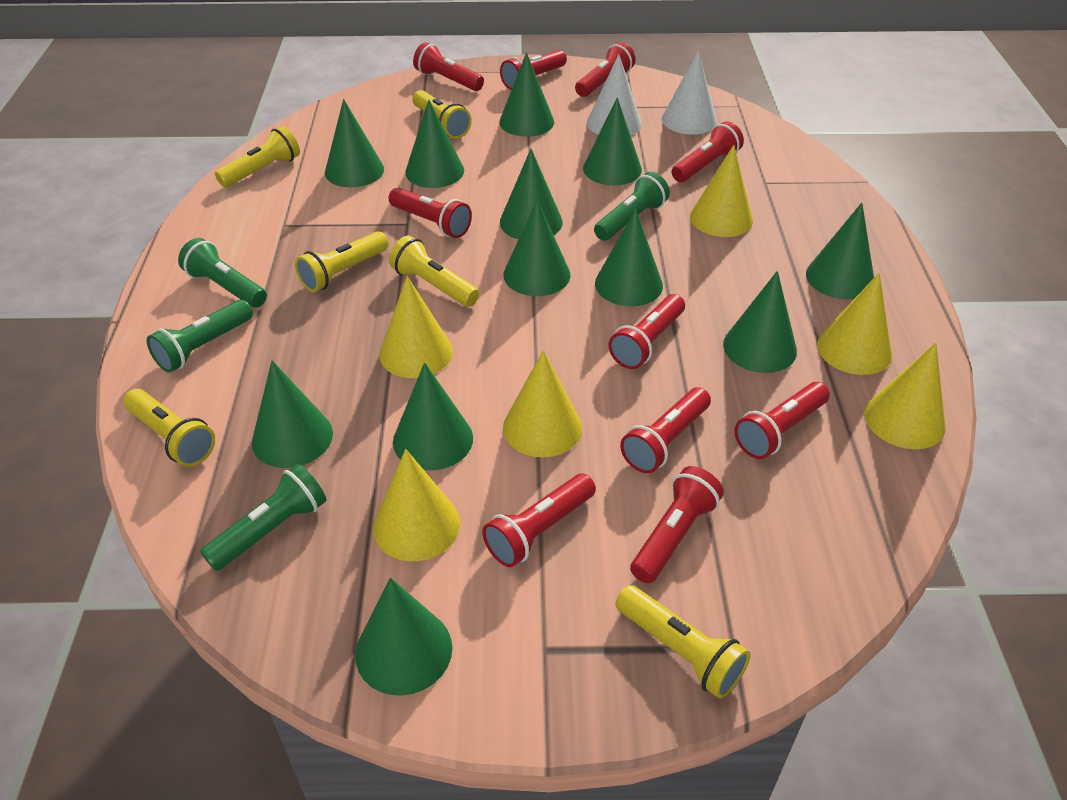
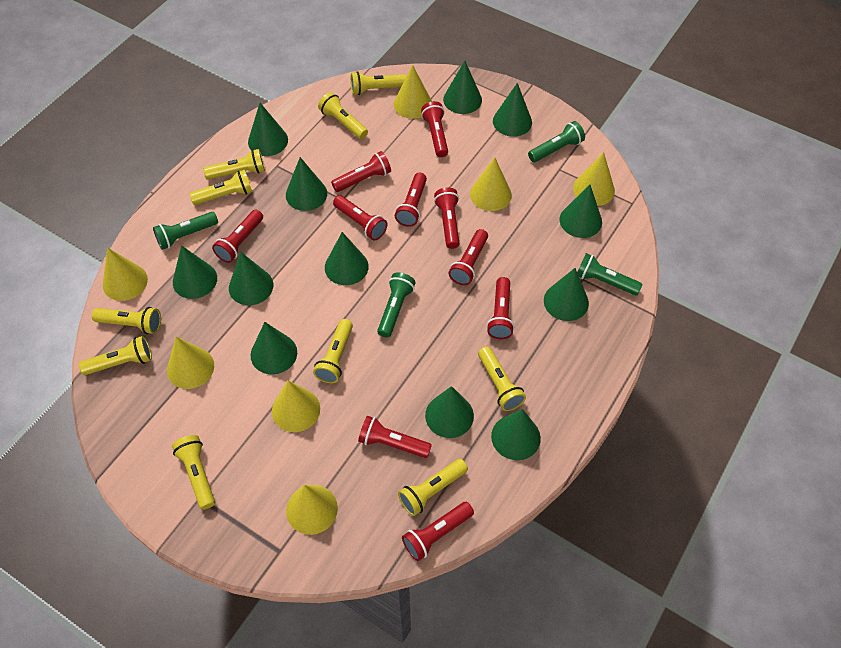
white cone: [587,54,642,135] [662,51,717,135] = 2 -> none = 0
yellow cone: [373,449,460,561] [379,276,453,378] [503,350,582,457] [690,145,753,237] [817,273,892,375] [864,343,946,449] = 6 -> [103,247,148,301] [167,337,214,389] [272,380,320,432] [286,485,338,535] [394,65,432,119] [470,157,512,211] [573,152,615,206] = 7
yellow flashlight: [123,389,215,467] [215,126,300,187] [295,231,388,292] [389,236,479,307] [412,90,472,139] [615,585,750,699] = 6 -> [79,336,152,375] [92,307,161,334] [172,435,215,510] [190,170,253,205] [203,149,265,180] [313,319,353,383] [318,92,368,139] [351,71,407,95] [398,459,468,516] [478,347,526,411] = 10

